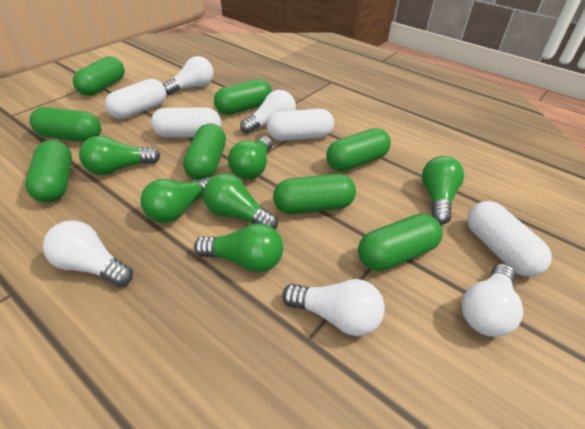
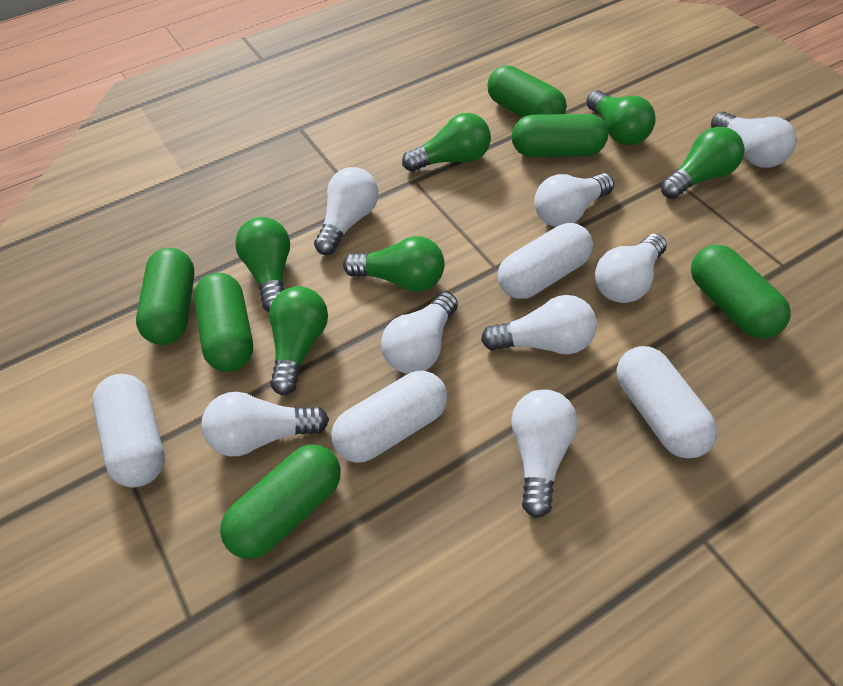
green capsule: [25,140,72,203] [29,107,101,142] [73,56,125,96] [183,124,226,180] [214,79,272,115] [273,174,356,214] [326,128,391,171] [358,214,442,271] = 8 -> [136,248,194,345] [194,273,253,372] [220,444,341,559] [487,65,567,117] [512,114,608,157] [691,245,791,338] = 6
white light bulb: [43,220,133,287] [163,56,213,95] [240,90,296,134] [282,279,385,336] [462,264,523,337] = 5 -> [201,392,329,456] [314,167,378,255] [381,291,458,374] [481,295,597,355] [511,389,578,518] [534,173,614,227] [595,234,667,303] [711,111,796,168] = 8

